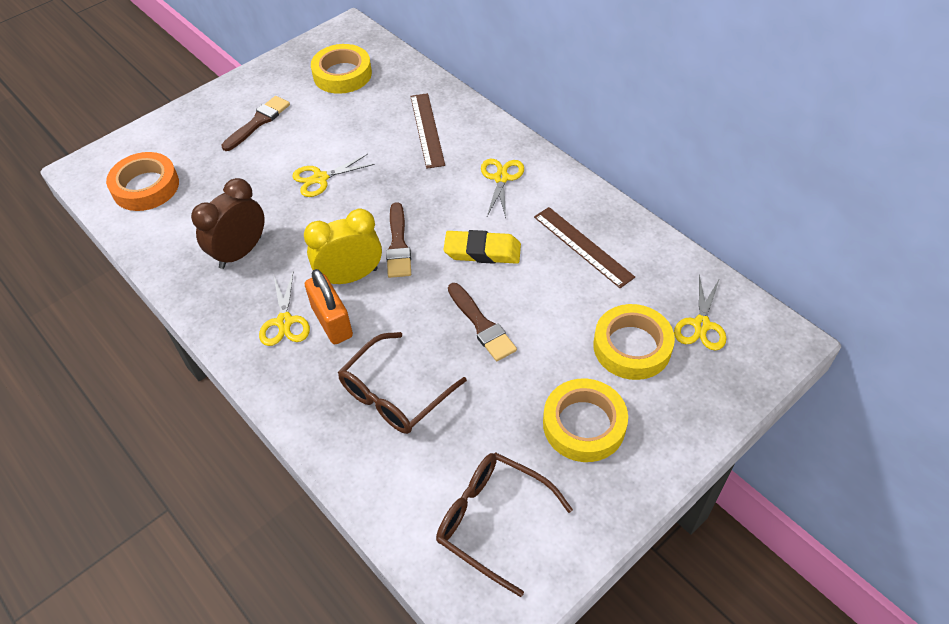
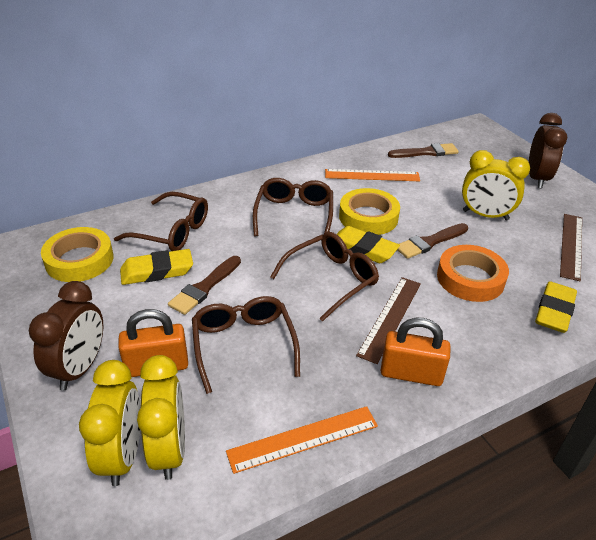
brown clock: [191,178,264,269] = 1 -> [29,281,103,390] [529,113,567,188] = 2
brown glasses: [338,332,467,434] [436,452,573,597] = 2 -> [114,192,208,251] [192,296,300,394] [253,178,333,236] [270,232,379,322] = 4
orange padlock: [305,269,353,344] = 1 -> [118,309,188,377] [381,318,451,386] = 2
orange ruler: none = 0 -> [226,406,378,474] [325,169,420,181] = 2
yellow clock: [304,209,382,284] = 1 -> [79,360,140,486] [137,355,185,480] [462,150,530,220] = 3
yellow eraser: [443,230,521,264] = 1 -> [120,249,193,285] [337,226,400,263] [535,281,577,333] = 3
yellow scissors: [259,273,310,346] [292,154,374,197] [481,159,524,218] [674,275,726,350] = 4 -> none = 0
yellow tape: [311,44,372,94] [543,379,628,462] [593,304,675,380] = 3 -> [41,227,113,282] [339,188,400,235] = 2

